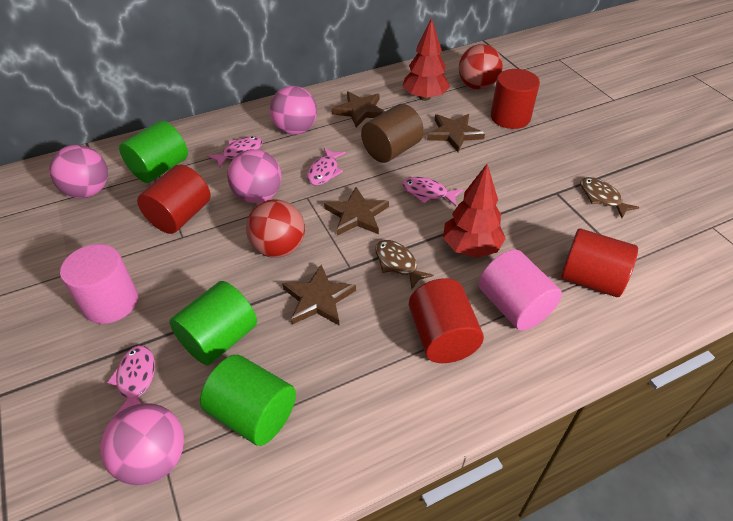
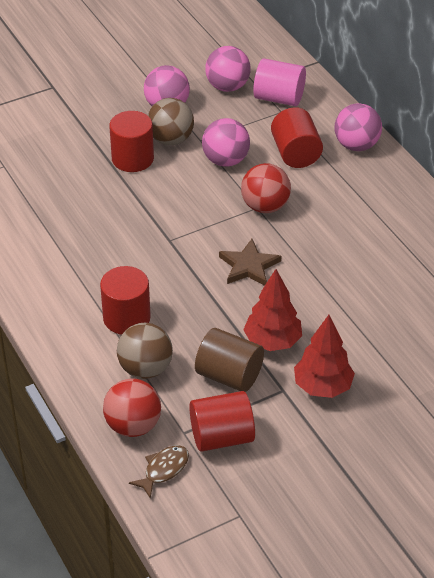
brown ball: none = 0 -> [117,323,173,379] [148,98,194,145] = 2
brown fish: [375,240,434,289] [581,177,639,218] = 2 -> [129,445,189,499] = 1
brown star: [282,265,356,325] [324,187,389,236] [332,92,385,128] [427,114,485,152] = 4 -> [219,239,281,286] = 1
green cylinder: [119,121,188,183] [169,281,257,365] [200,355,296,446] = 3 -> none = 0
pink cylinder: [60,244,138,324] [479,249,562,330] = 2 -> [253,58,306,106] = 1
pink fish: [107,346,155,417] [207,136,263,168] [307,148,346,185] [402,177,463,206] = 4 -> none = 0

